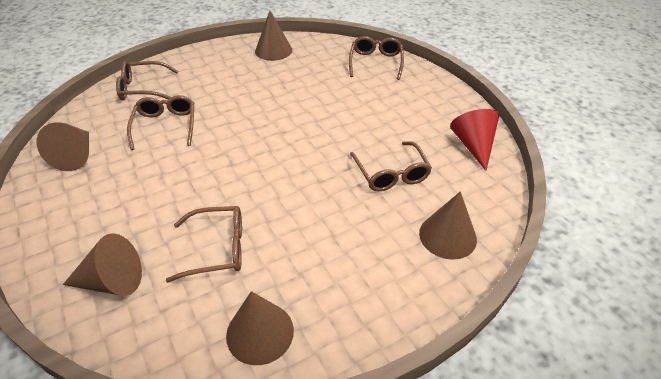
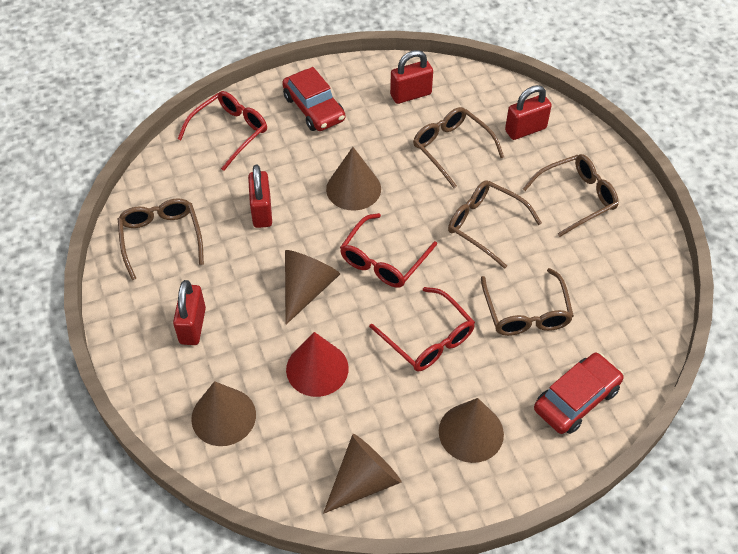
red car: none = 0 -> [282,67,345,131] [534,353,624,434] = 2
red glasses: none = 0 -> [178,91,267,171] [340,213,437,288] [369,287,475,371] = 3
red padlock: none = 0 -> [173,280,206,345] [248,165,272,228] [390,50,433,104] [505,85,552,140] = 4

